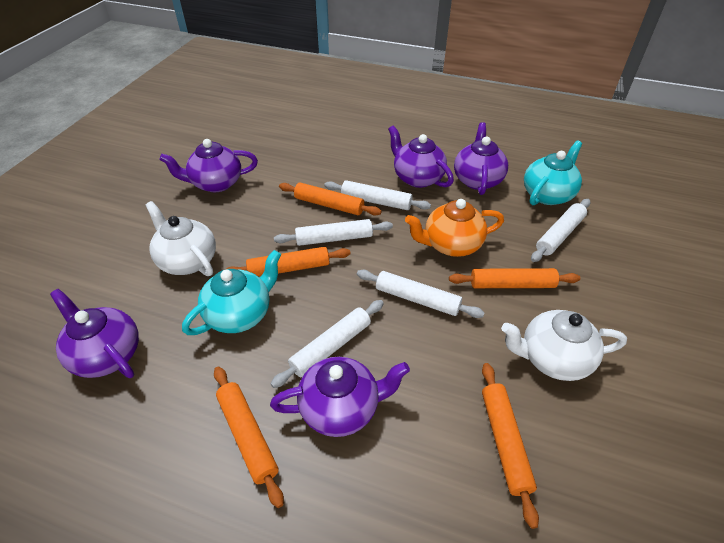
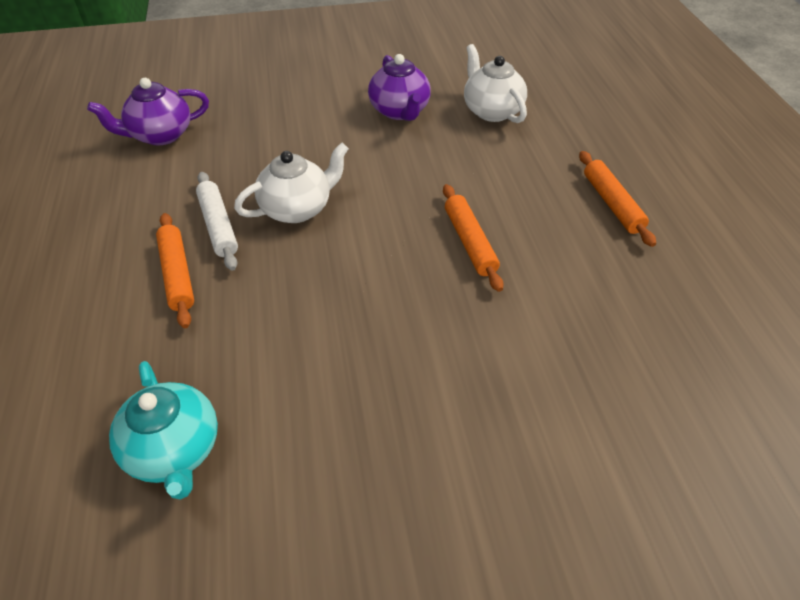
orange rolling pin: [214,367,284,508] [225,247,351,277] [279,183,382,216] [449,268,580,288] [482,363,539,529] = 5 -> [156,213,194,328] [443,184,503,292] [579,151,656,247] = 3
orange teapot: [405,199,504,257] = 1 -> none = 0
purple teapot: [50,289,139,378] [159,139,258,192] [270,357,410,437] [388,125,454,188] [454,122,508,195] = 5 -> [87,78,209,145] [368,54,431,121] = 2
turquoise teapot: [182,250,281,335] [524,141,582,205] = 2 -> [109,361,218,500] = 1
white rolling pin: [271,300,384,388] [274,219,393,246] [324,180,431,210] [357,270,484,318] [531,199,590,262] = 5 -> [196,172,238,271] = 1

